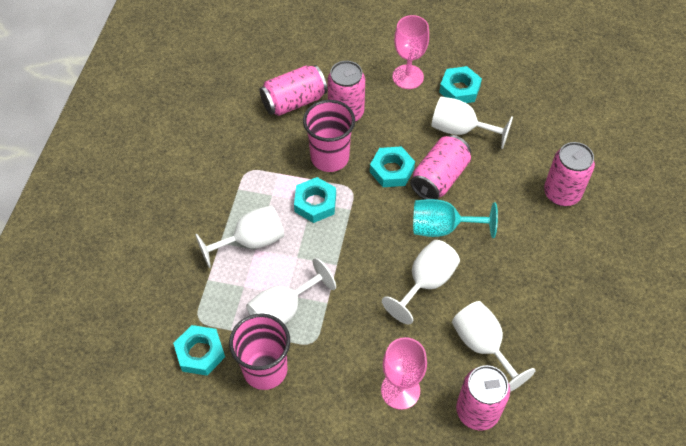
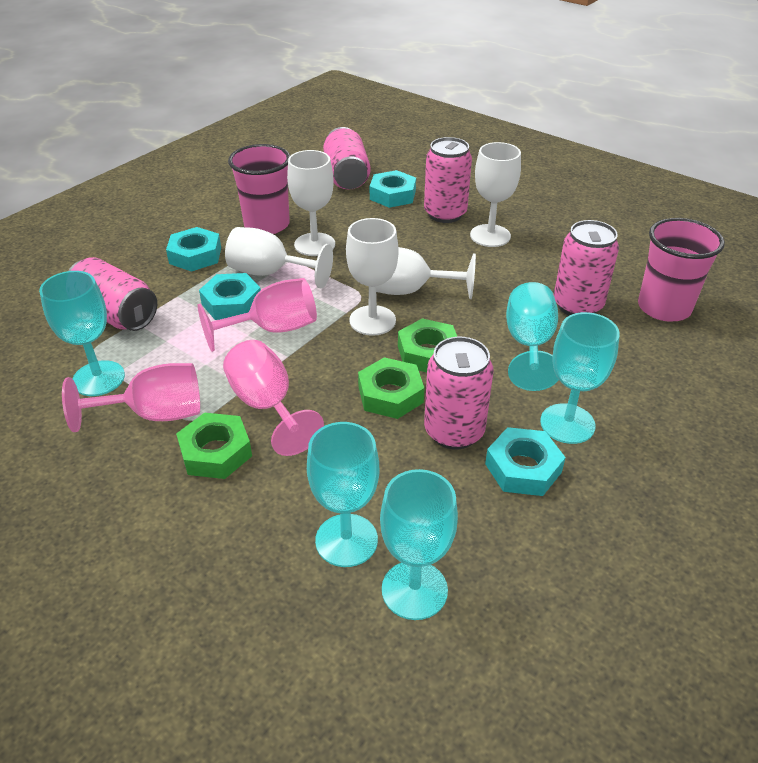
green nut: none = 0 -> [176,413,252,479] [358,357,424,419] [398,318,457,372] = 3
pink goblet: [381,337,427,410] [392,15,429,89] = 2 -> [62,363,200,432] [197,278,317,352] [223,340,324,456] = 3
turquoise goblet: [413,199,498,238] = 1 -> [39,271,125,396] [307,422,379,567] [380,469,458,620] [506,282,558,391] [540,312,620,444] = 5

